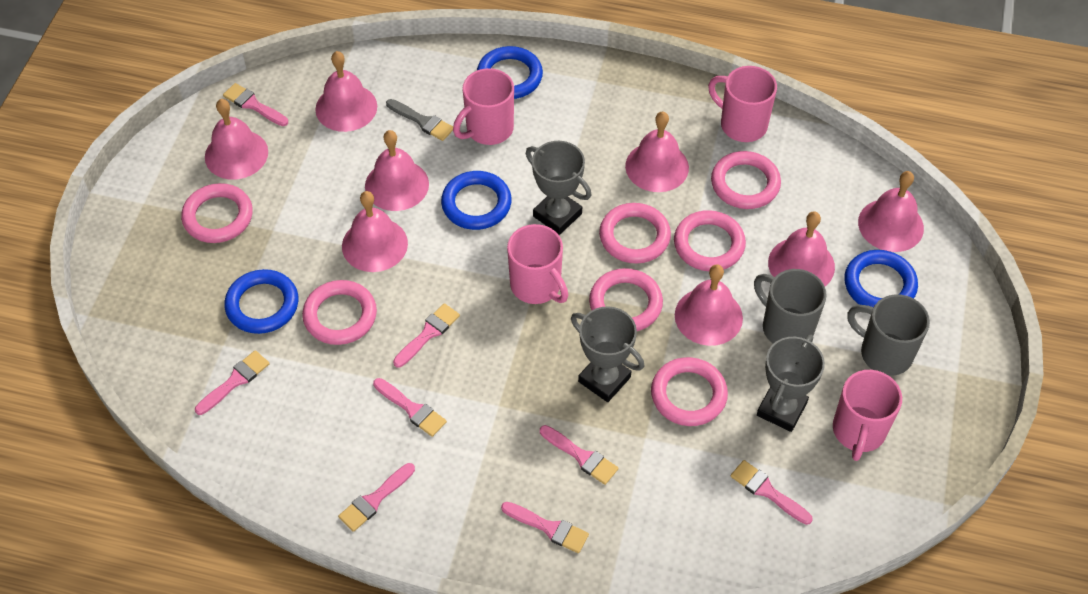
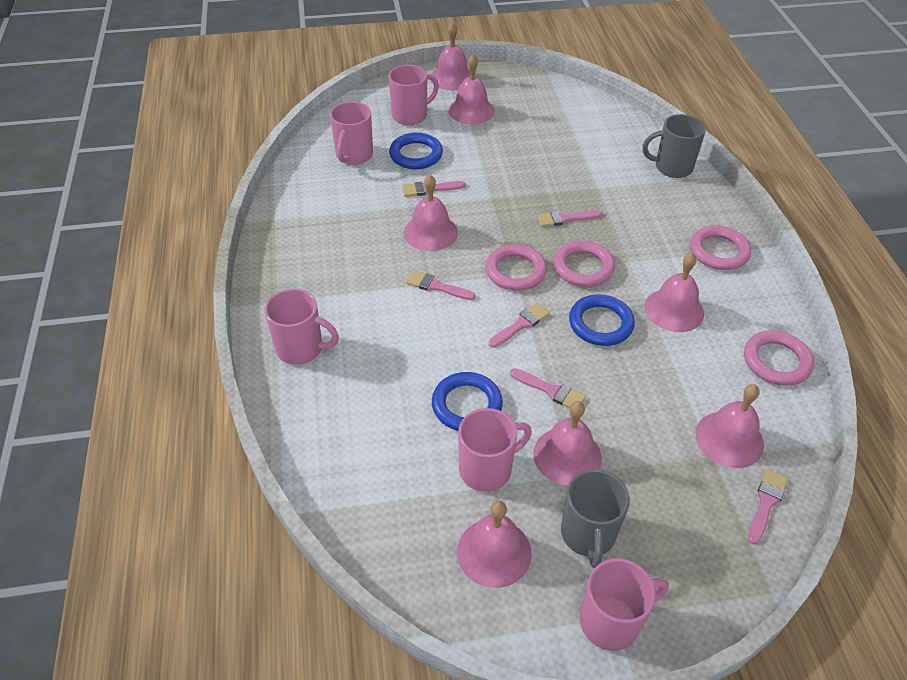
blue ring: [224,269,299,334] [441,171,512,230] [477,46,543,99] [844,250,918,307] = 4 -> [389,133,443,169] [432,372,503,431] [569,294,635,346] = 3
grey brush: [386,99,453,141] = 1 -> none = 0
grey trophy: [526,141,592,235] [571,306,644,402] [757,335,825,432] = 3 -> none = 0
pink bell: [205,99,268,179] [315,51,377,132] [342,191,408,272] [365,130,429,211] [625,111,689,192] [675,264,743,346] [768,212,835,286] [858,171,924,252] = 8 -> [404,175,458,251] [431,22,470,90] [448,55,495,124] [457,501,532,588] [533,401,602,486] [644,253,704,332] [696,384,764,468] = 7
pink brush: [195,350,270,415] [223,83,288,126] [338,463,415,532] [373,378,447,437] [393,303,460,368] [501,502,589,553] [540,425,618,485] [731,460,813,525] = 8 -> [402,181,466,197] [406,270,476,300] [489,303,550,348] [510,368,586,408] [537,210,603,227] [748,469,788,545] = 6
pink mug: [453,68,514,145] [507,224,568,304] [708,66,777,142] [833,370,902,461] = 4 -> [264,289,339,365] [330,102,373,165] [388,65,439,125] [458,408,532,492] [580,558,669,651] = 5
pink ring: [181,183,253,243] [302,280,377,345] [589,268,663,331] [599,203,671,264] [651,357,728,426] [674,210,746,271] [711,151,781,209] = 7 -> [485,244,547,291] [553,241,615,287] [690,225,751,270] [744,330,814,386] = 4

